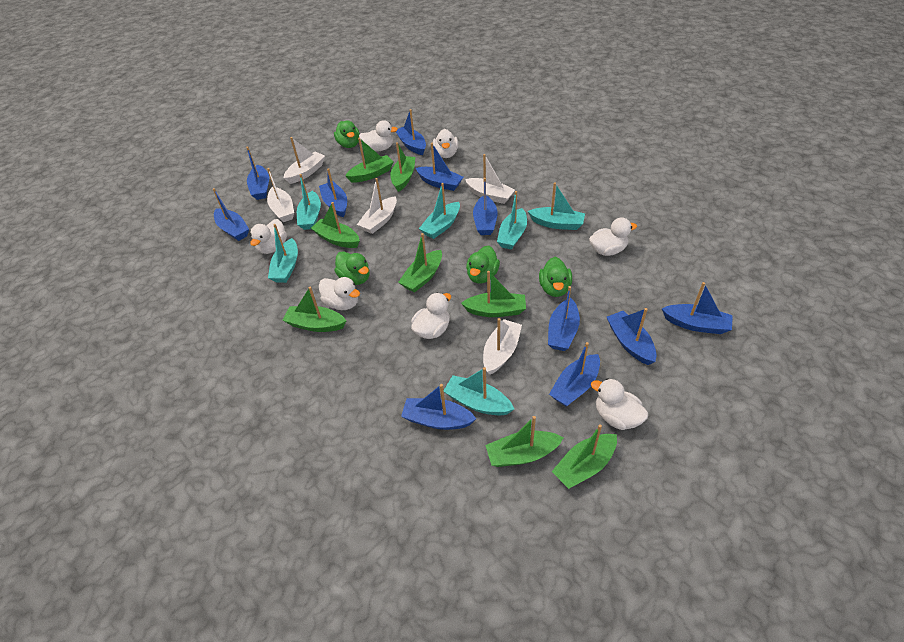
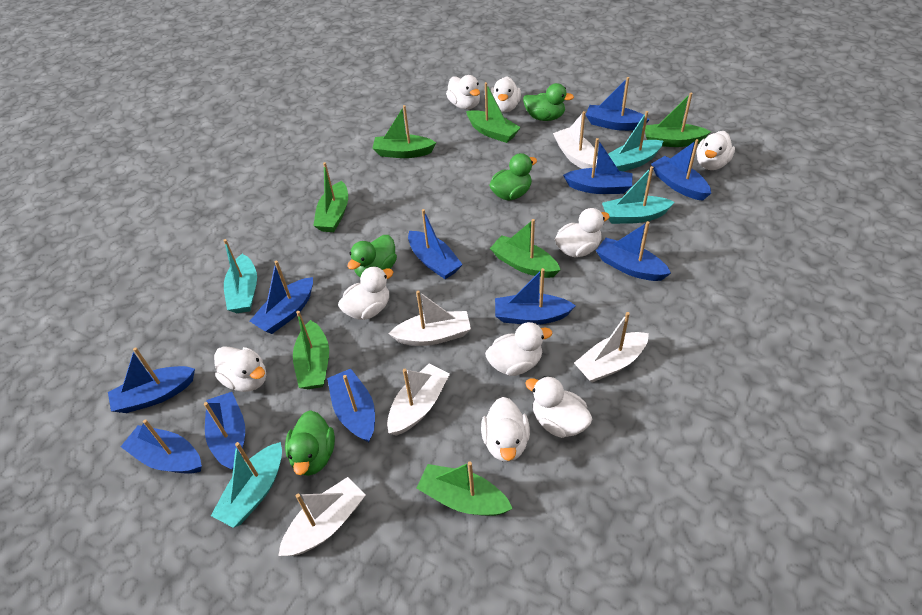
green boat: [283,287,346,332] [311,202,360,248] [345,138,394,183] [390,142,415,192] [398,233,442,293] [461,271,526,317] [485,416,564,467] [552,424,617,489] = 8 -> [293,311,329,389] [313,162,348,232] [372,105,436,158] [416,462,513,516] [466,82,521,143] [490,219,561,278] [645,93,711,147] = 7
turquoise boat: [268,224,298,283] [297,174,321,230] [419,183,460,239] [444,367,514,415] [497,191,527,250] [528,182,585,230] = 6 -> [211,442,282,528] [223,239,257,313] [602,166,674,224] [608,111,663,171] = 4
white duck: [250,219,287,254] [319,277,360,310] [359,120,398,151] [411,293,451,339] [433,129,458,158] [589,217,637,256] [591,378,648,430] = 7 -> [214,346,266,392] [338,266,394,320] [446,75,480,109] [481,397,530,462] [485,322,552,376] [491,76,521,113] [525,376,592,438] [555,208,610,257] [696,131,735,170] = 9

